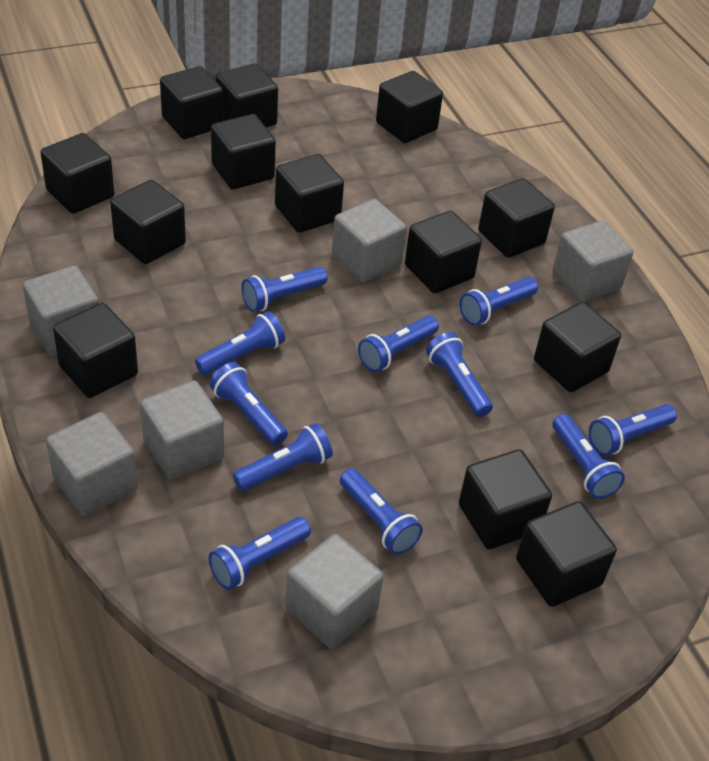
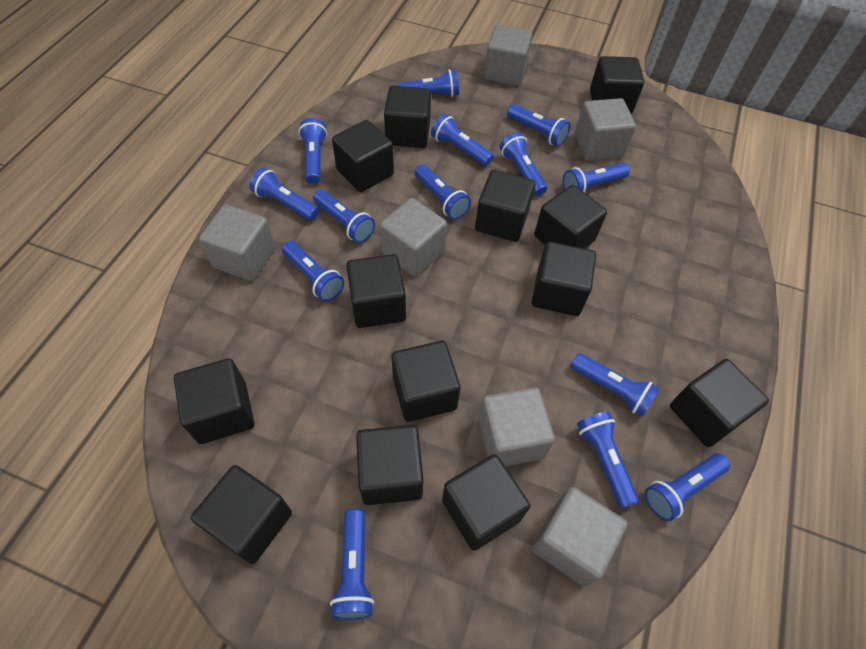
blue flashlight: [195,311,285,375] [209,362,288,446] [209,517,311,590] [233,423,333,491] [241,267,327,312] [340,468,423,555] [358,315,439,372] [426,332,493,417] [460,277,538,326] [553,414,625,499] [589,404,677,456] = 11 -> [250,167,319,221] [282,241,344,301] [299,118,327,184] [313,190,375,243] [330,508,374,620] [396,69,459,97] [414,164,471,220] [431,114,494,166] [499,132,547,196] [507,104,570,147] [563,163,630,193] [571,353,660,417] [577,411,639,508] [644,453,730,521] = 14

